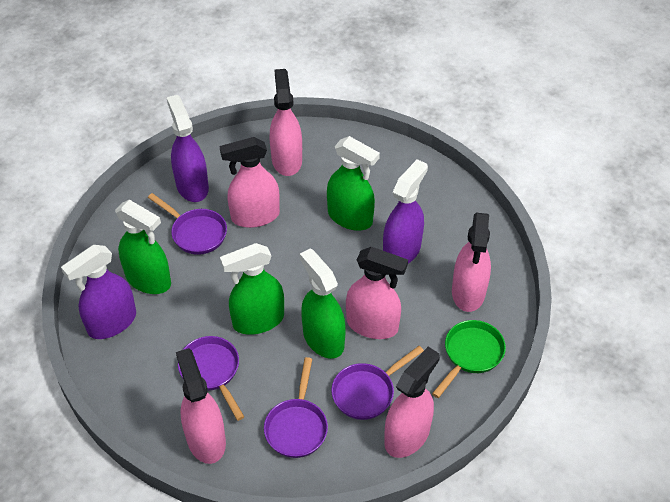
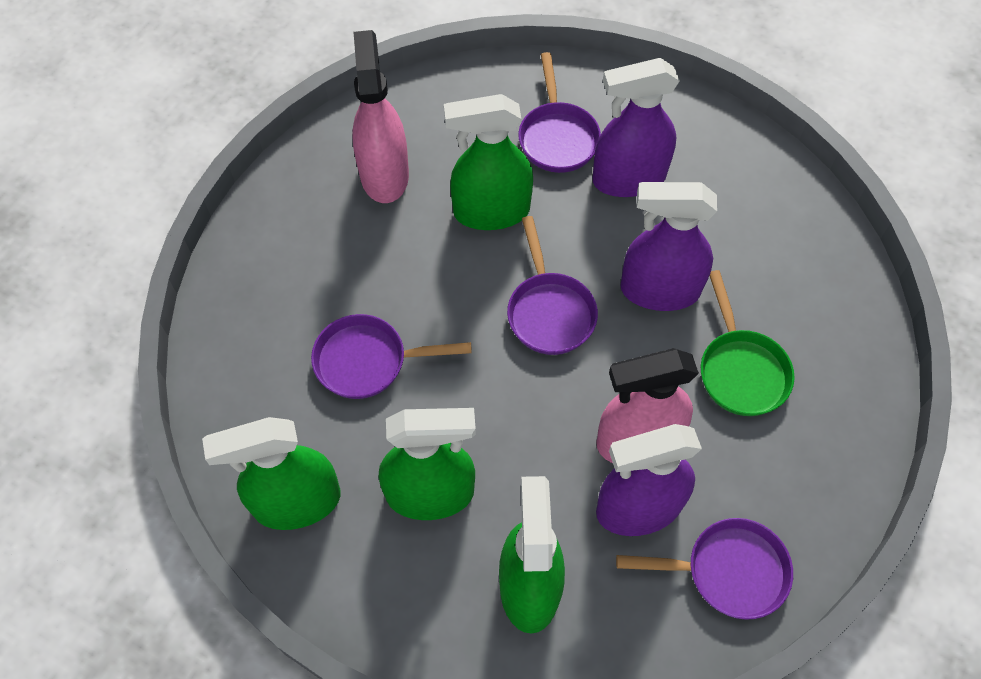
pink spray bottle: [176,348,226,464] [219,137,280,228] [270,69,302,176] [346,247,408,339] [384,347,440,458] [452,213,491,312] = 6 -> [352,30,409,203] [596,348,699,463] = 2

